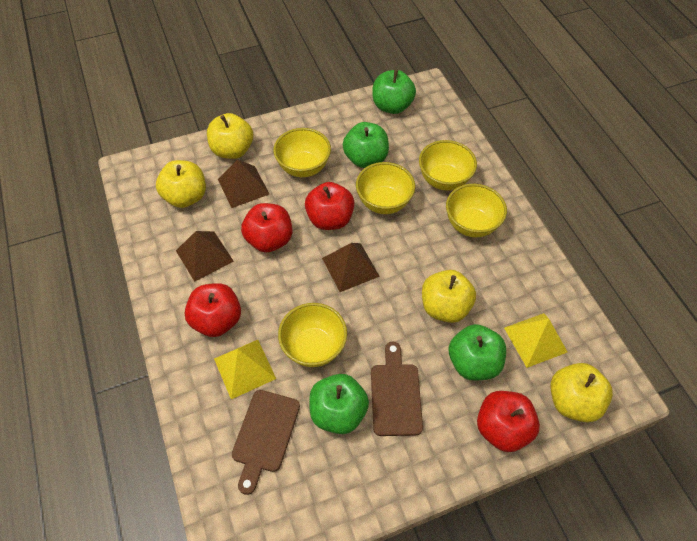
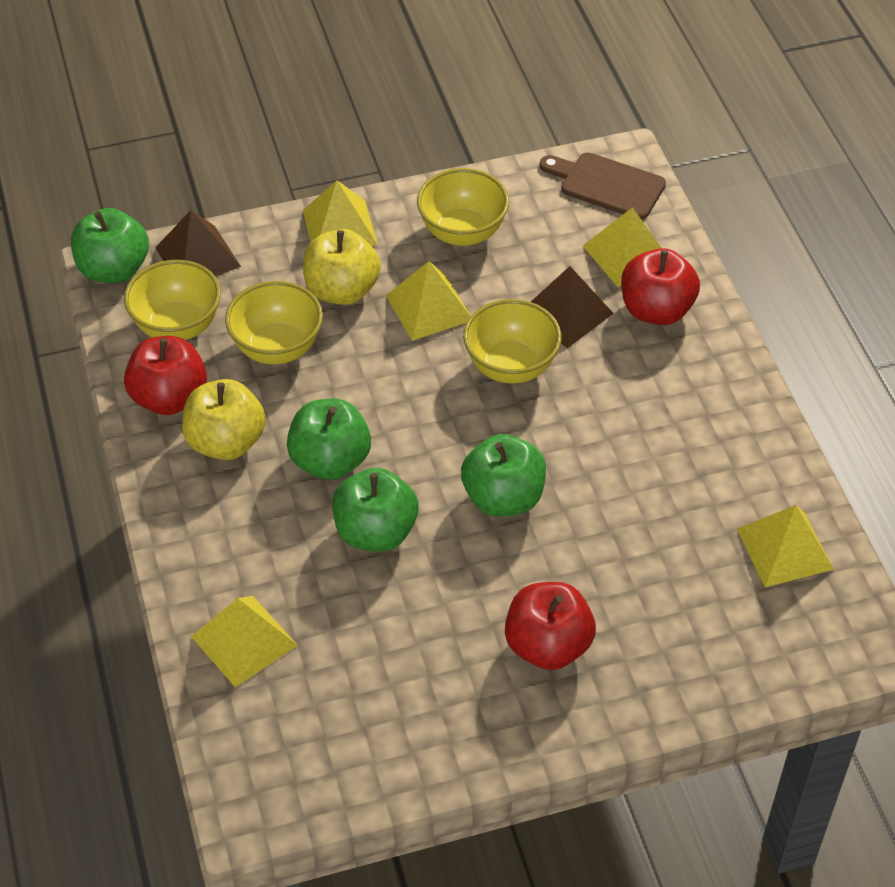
brown cutting board: [232,390,300,495] [371,342,423,436] = 2 -> [540,153,666,219] = 1
brown pyramid: [176,231,234,282] [218,160,269,208] [322,243,380,292] = 3 -> [155,210,241,276] [531,266,614,348] = 2
red apple: [185,283,241,337] [241,203,292,253] [305,182,355,230] [477,391,540,452] = 4 -> [124,336,207,415] [505,582,596,670] [621,248,700,325] = 3
yellow apple: [156,160,206,208] [207,113,253,159] [422,270,476,323] [550,363,613,422] = 4 -> [182,379,266,460] [303,229,381,305] = 2
yellow bowl: [273,128,331,177] [278,303,347,367] [356,162,415,214] [419,140,477,191] [446,184,507,237] = 5 -> [124,260,221,340] [225,281,323,364] [417,168,509,246] [463,299,562,384] = 4
yellow pyramid: [214,340,276,399] [504,313,567,368] = 2 -> [191,596,298,688] [303,180,378,246] [386,261,471,341] [583,207,661,287] [737,505,834,587] = 5

